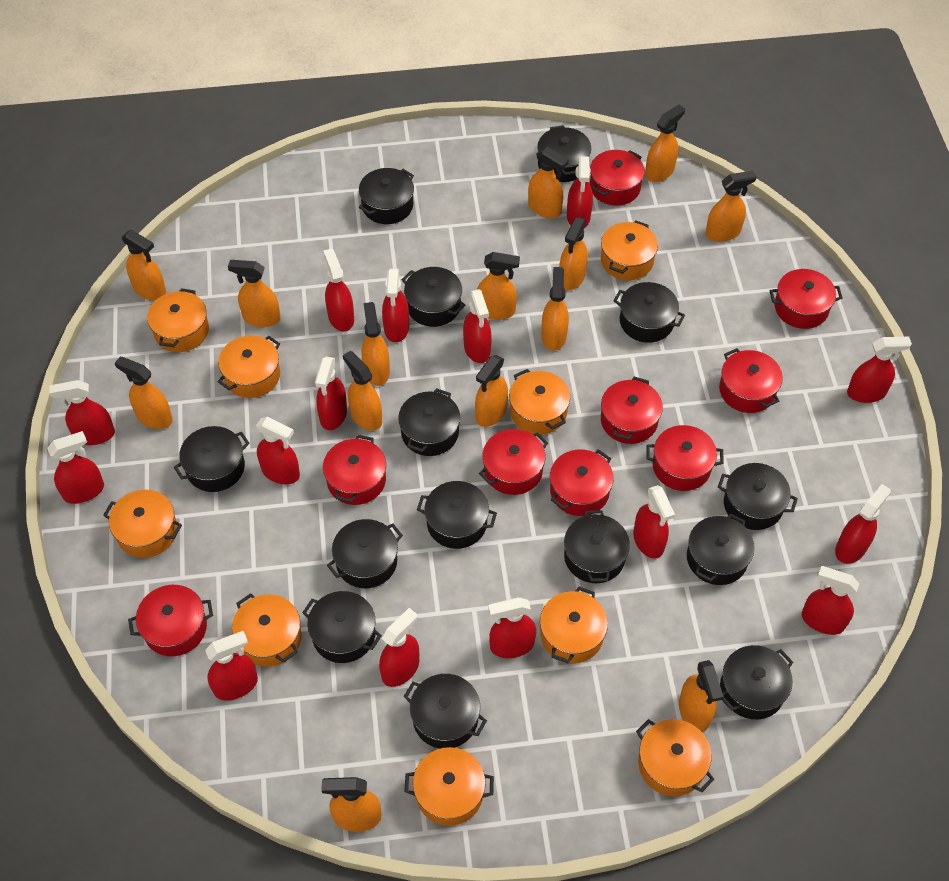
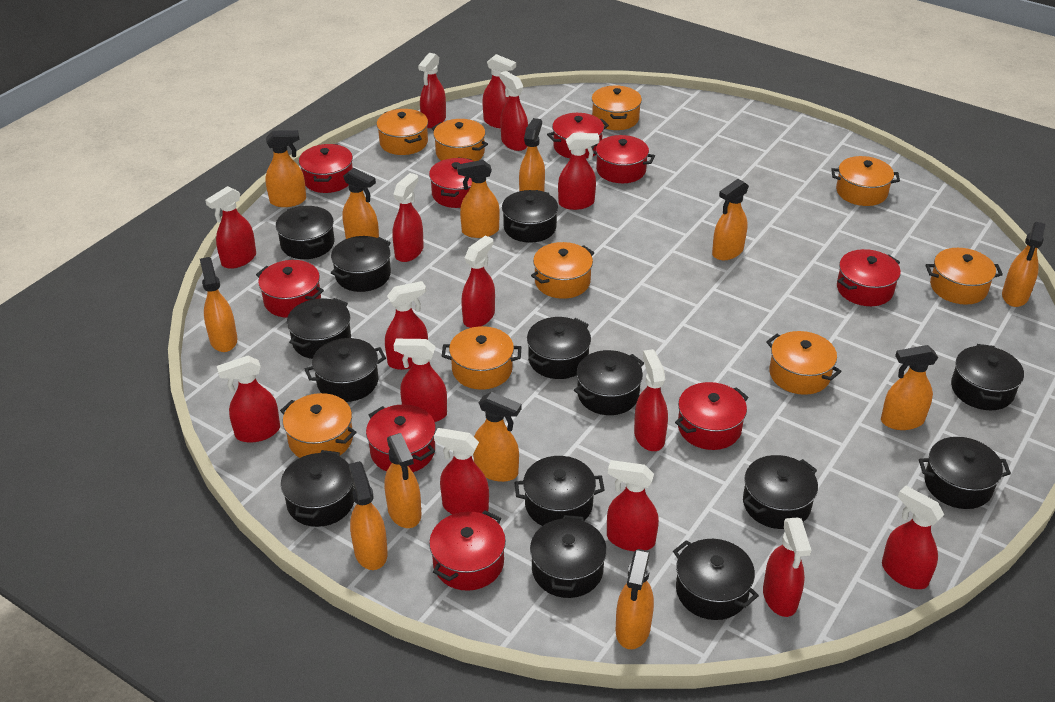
orange spray bottle: [115,357,173,429] [122,229,166,300] [228,260,281,327] [321,777,382,832] [343,351,382,431] [362,302,390,386] [475,355,508,427] [477,252,520,320] [528,147,569,218] [541,267,569,351] [559,217,588,290] [645,105,685,182] [679,660,723,732] [705,171,757,242] = 14 -> [200,257,238,352] [265,130,306,207] [342,168,379,239] [349,461,388,570] [384,433,421,528] [457,160,500,238] [473,392,521,482] [519,118,545,191] [616,549,654,649] [712,179,749,260] [881,345,938,430] [1002,222,1046,307] = 12

